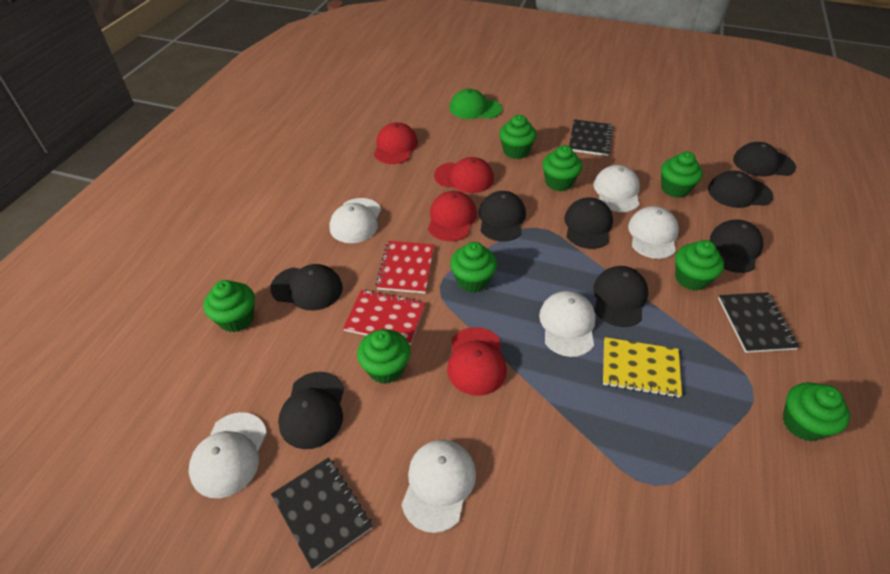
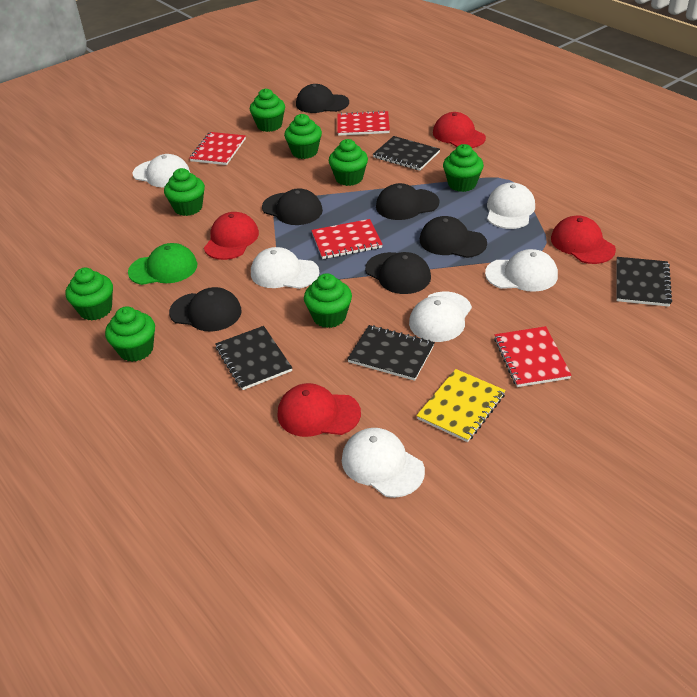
black cap: [270,264,343,311] [278,372,345,449] [479,191,526,241] [564,197,613,249] [593,266,648,327] [708,171,773,208] [710,219,763,273] [733,142,796,176] = 8 -> [169,287,242,332] [262,188,323,225] [296,84,349,113] [365,252,431,294] [376,183,440,220] [420,216,487,258] = 6
black notebook: [271,457,372,570] [569,119,613,156] [718,292,799,353] = 3 -> [215,326,292,390] [347,325,435,381] [373,136,440,171] [617,257,672,307] = 4
red notebook: [343,289,425,345] [376,241,434,294] = 2 -> [189,132,246,165] [311,219,383,259] [337,111,390,136] [494,326,572,387] = 4

